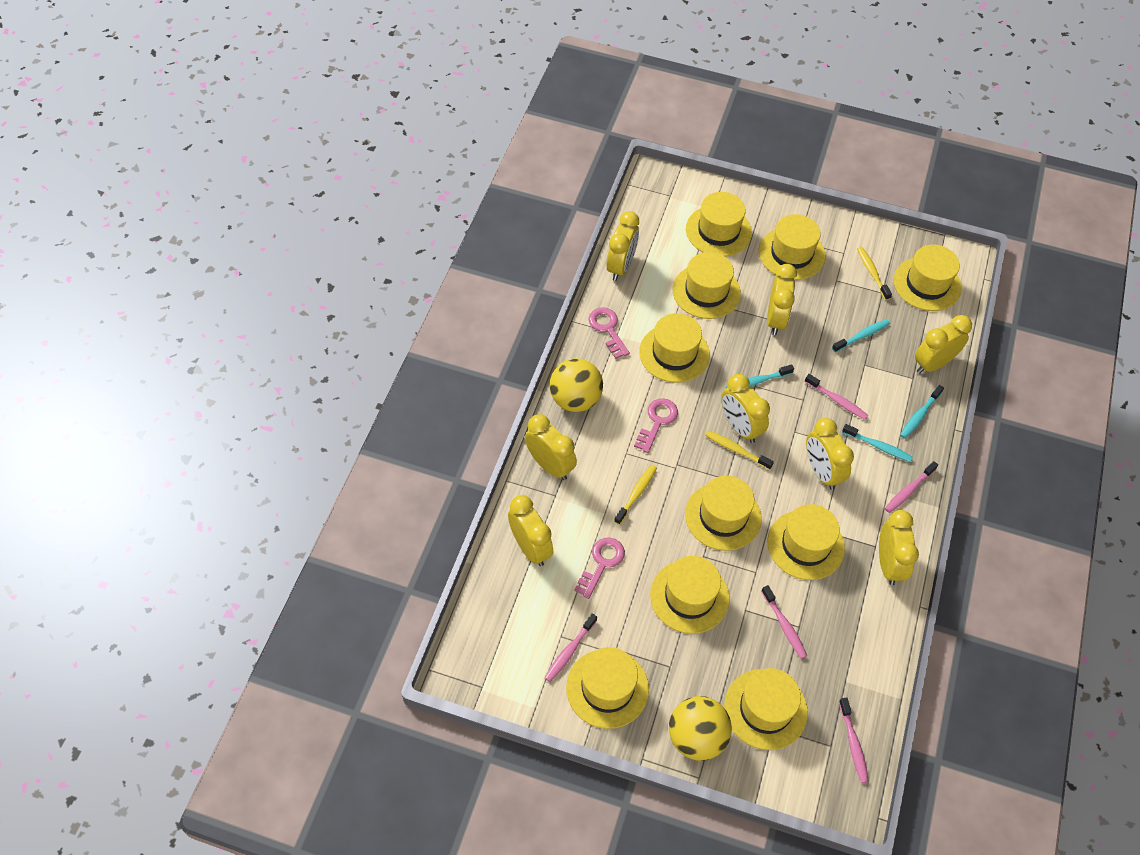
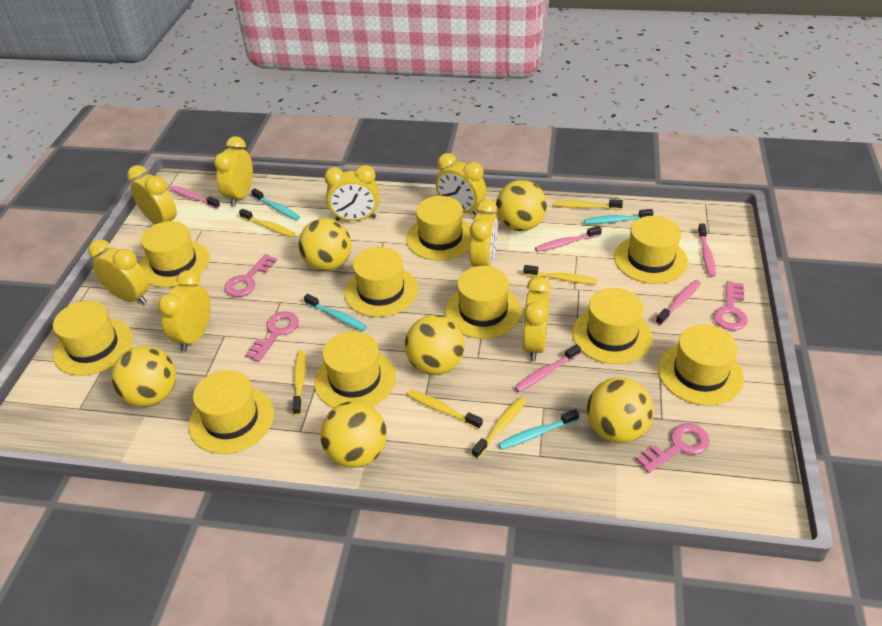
pink key: [574,537,625,599] [589,308,630,359] [634,398,678,453] = 3 -> [225,254,277,297] [245,311,299,362] [636,423,710,473] [714,281,747,330] = 4
yellow ball: [550,359,603,412] [669,696,732,761] = 2 -> [111,346,176,407] [298,218,351,271] [320,401,387,468] [405,315,465,375] [496,180,547,231] [587,377,654,443] = 6
yellow toothbrush: [614,465,657,525] [705,430,774,470] [857,247,892,300] = 3 -> [239,209,295,237] [292,350,306,415] [407,390,483,429] [472,397,526,459] [523,265,597,284] [554,199,623,210] = 6

